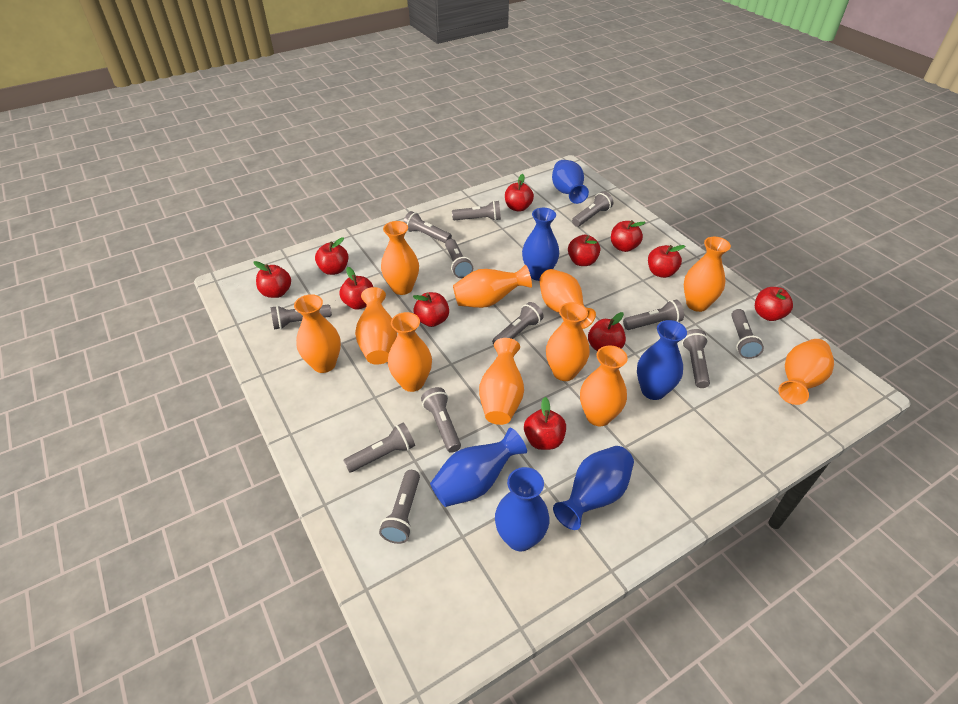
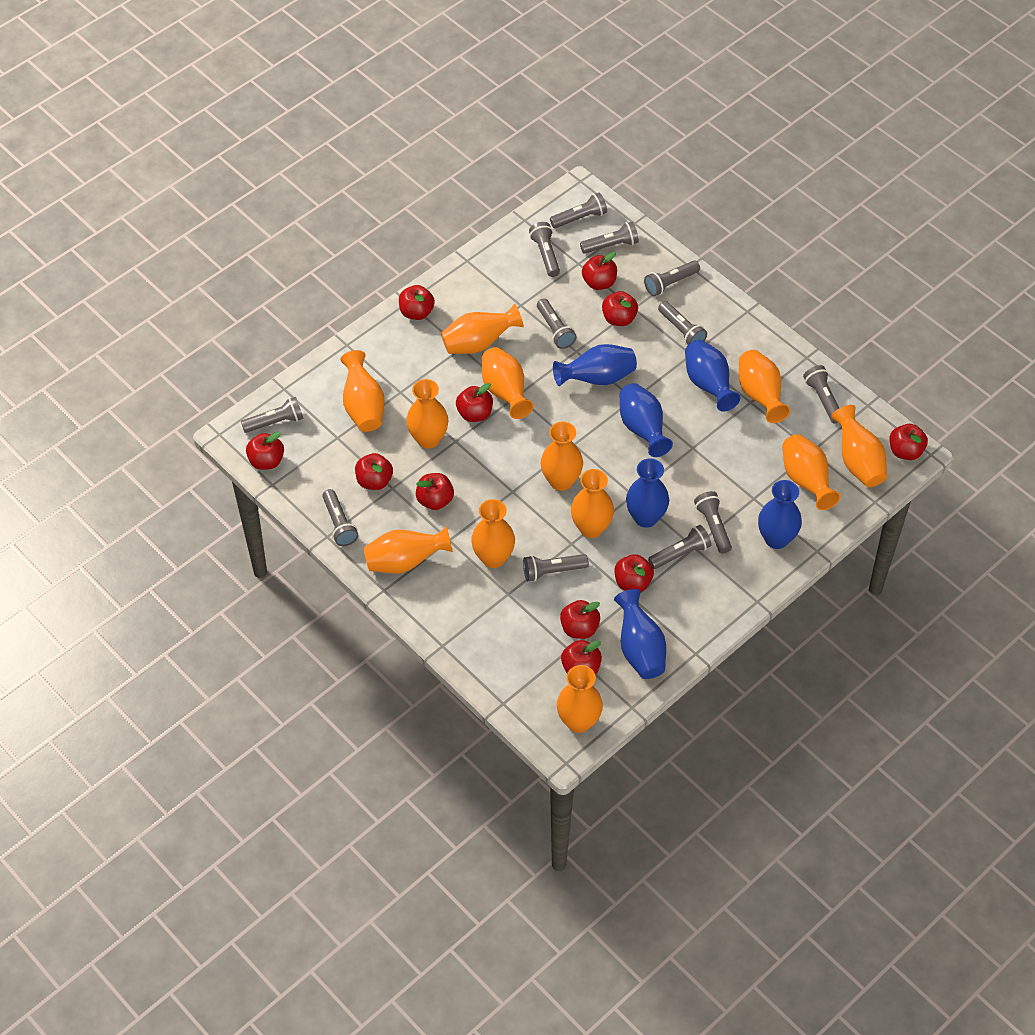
orange vase: [294,294,341,373] [355,287,397,365] [381,221,419,295] [388,312,432,392] [453,265,532,308] [479,338,524,425] [539,269,596,329] [546,302,590,381] [580,345,628,426] [684,237,731,312] [778,339,834,405] = 11 -> [341,350,385,432] [364,526,453,574] [406,379,448,449] [441,304,524,354] [471,499,515,568] [482,347,534,419] [541,422,583,491] [557,665,603,733] [571,469,614,538] [739,350,790,423] [782,434,841,510] [831,405,887,487] = 12

